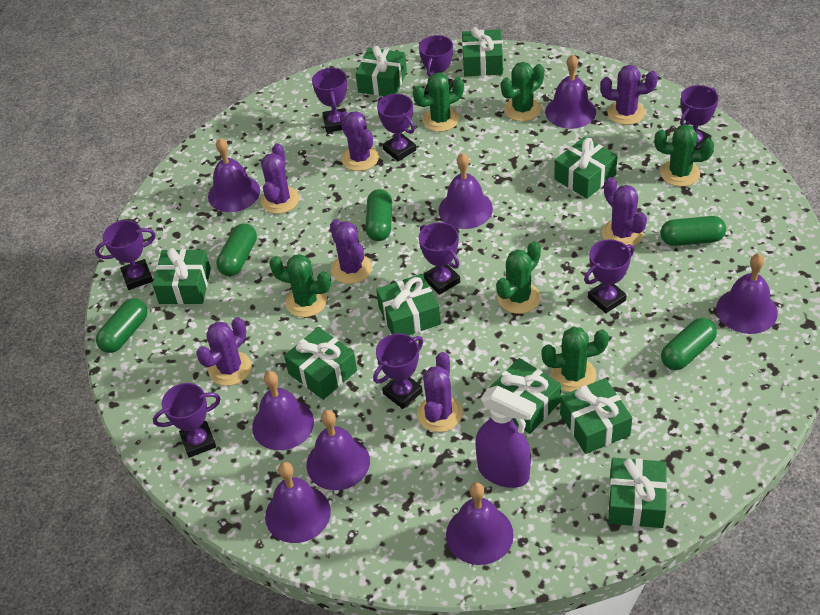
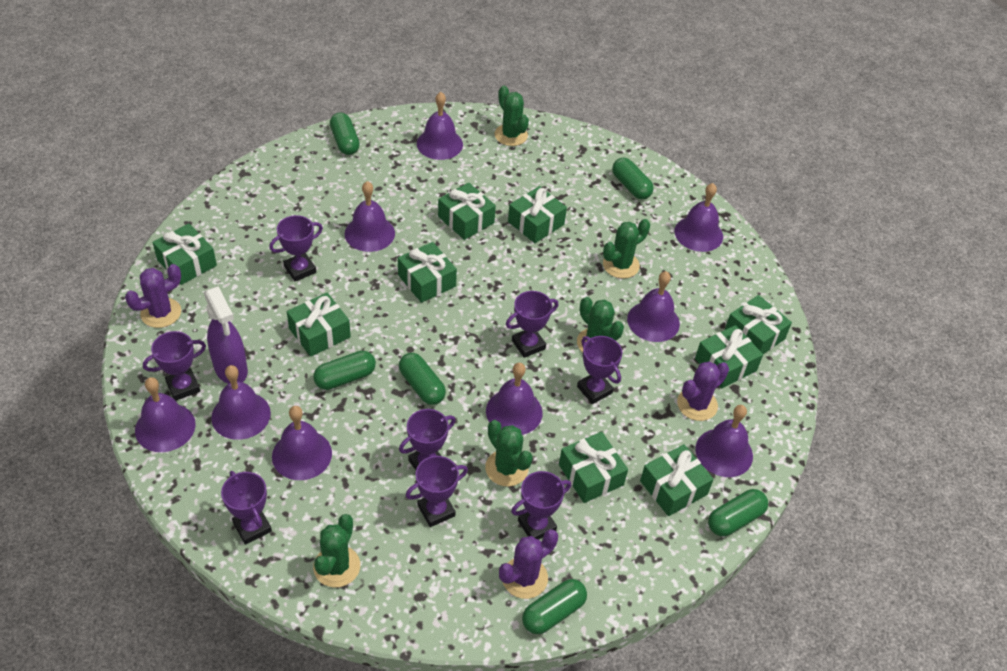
green cactus: [269,254,331,317] [413,73,464,132] [496,241,541,314] [501,62,544,121] [542,327,609,392] [655,124,714,187] = 6 -> [313,514,360,587] [485,420,533,486] [494,86,529,146] [577,297,624,352] [603,219,650,279] = 5
green capsule: [96,298,148,353] [216,224,257,276] [365,189,392,241] [660,216,726,246] [661,318,717,370] = 5 -> [313,351,376,390] [330,112,360,155] [399,353,446,405] [522,579,587,634] [612,158,654,199] [708,489,768,536] = 6
purple bell: [208,138,260,212] [252,371,314,450] [265,462,331,543] [306,410,370,490] [439,153,493,229] [446,482,514,565] [545,54,596,129] [716,254,778,334] = 8 -> [135,377,196,452] [211,365,271,440] [272,406,332,480] [344,181,395,252] [417,92,463,160] [486,363,543,435] [627,271,680,342] [674,183,723,252] [695,405,753,477] = 9
purple cactus: [196,317,252,386] [261,143,299,214] [330,219,372,284] [340,111,379,171] [417,352,463,432] [600,65,658,125] [602,177,647,246] = 7 -> [125,264,181,328] [499,529,558,599] [677,361,729,421] = 3
purple trophy: [95,220,156,290] [153,383,221,458] [312,68,347,133] [373,333,423,409] [377,94,416,161] [419,35,453,95] [419,222,460,295] [584,239,634,313] [680,85,719,150] = 9 -> [143,331,206,401] [221,471,272,545] [269,215,323,281] [399,409,456,470] [406,456,468,527] [506,291,558,358] [511,471,571,540] [577,336,622,404] = 8

